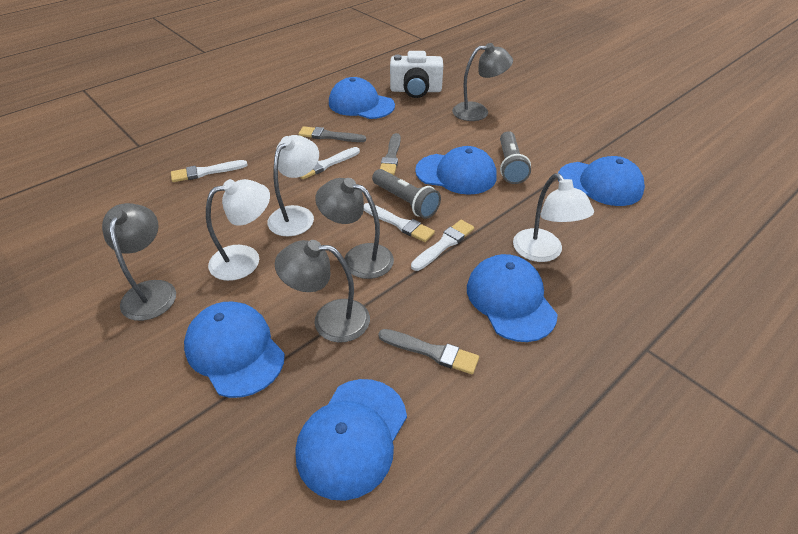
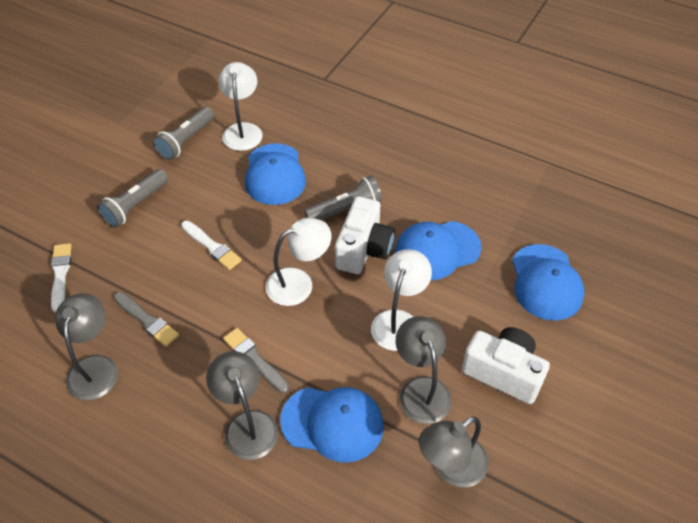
blue cap: [184,302,285,398] [295,379,407,501] [329,77,395,119] [415,146,497,195] [467,254,558,342] [558,156,645,206] = 6 -> [245,143,306,205] [280,387,384,463] [395,221,481,280] [512,244,584,321] = 4
grey brush: [299,126,366,142] [378,329,479,374] [380,133,401,175] = 3 -> [114,292,179,347] [223,328,289,393] = 2
grey flashlight: [372,169,441,219] [500,131,531,184] = 2 -> [97,169,168,228] [153,107,214,160] [304,176,382,220] = 3
white brush: [171,160,247,182] [300,147,360,179] [364,203,435,242] [411,220,474,271] = 4 -> [51,243,72,313] [181,220,242,270] = 2
white camera: [390,51,443,98] = 1 -> [335,196,395,274] [462,327,550,404] = 2

